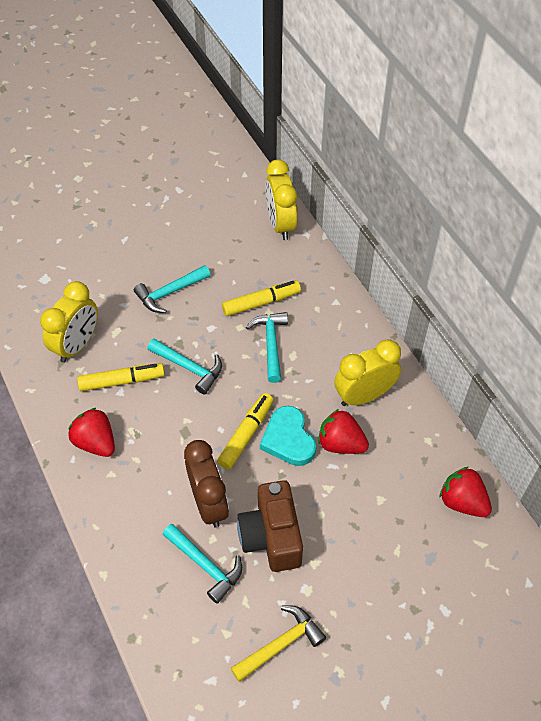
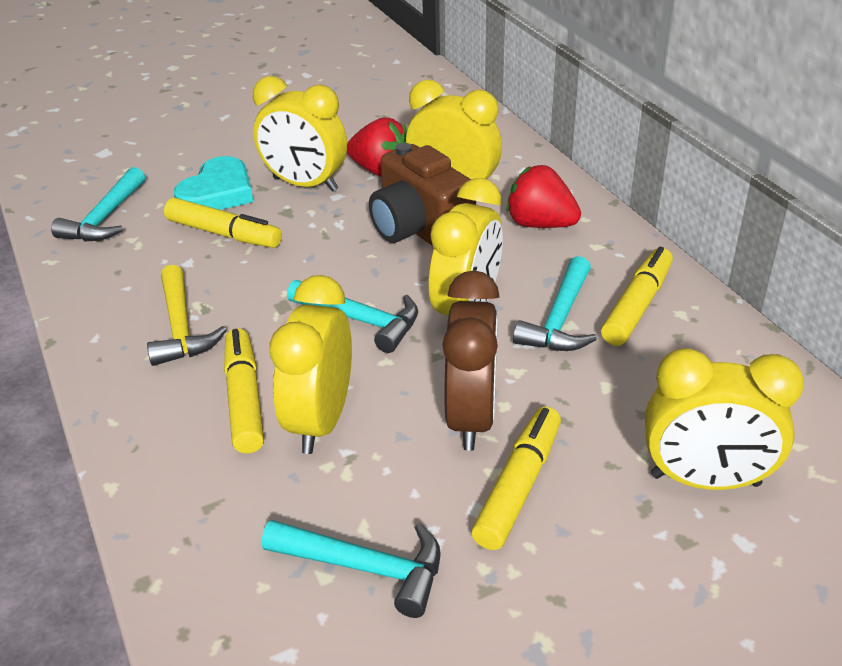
red strawberry: [68,408,115,457] [318,409,369,454] [439,467,492,517] = 3 -> [347,118,407,177] [506,165,581,228] = 2
yellow clock: [40,281,98,363] [265,160,297,240] [334,339,401,406] = 3 -> [253,76,347,192] [269,275,352,454] [406,80,502,179] [429,178,503,316] [645,348,804,490] = 5
yellow marker: [77,363,165,391] [217,393,274,469] [222,280,301,316] = 3 -> [164,198,282,248] [224,329,264,453] [472,407,561,550] [601,247,673,346] = 4

